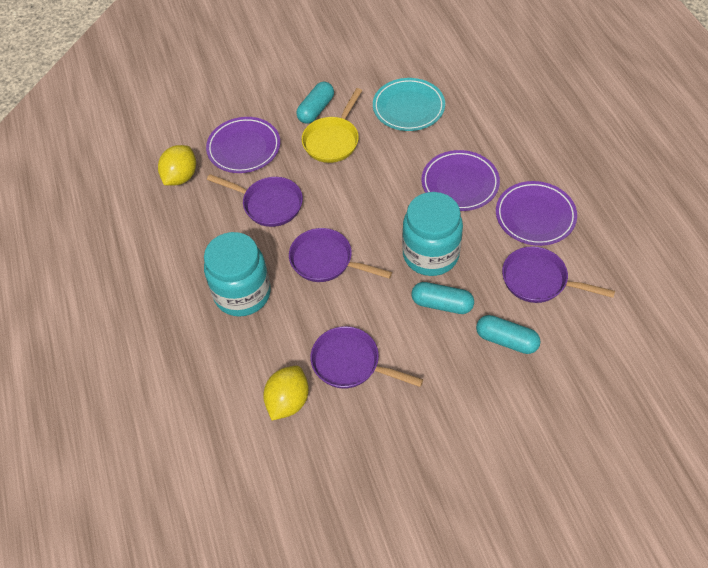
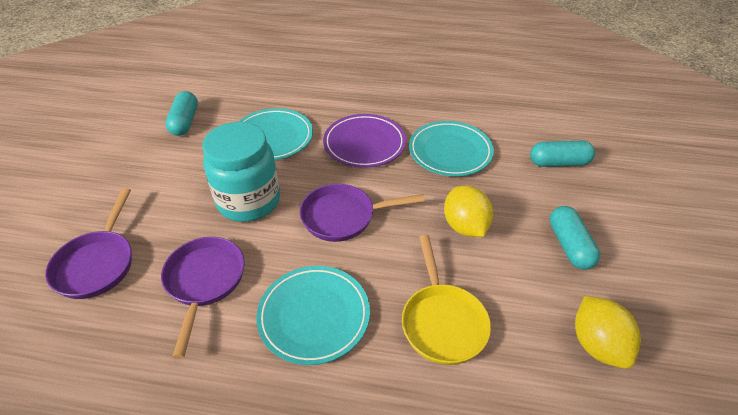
purple pan: [207,174,303,227] [289,228,392,282] [310,326,423,389] [502,246,615,303] = 4 -> [45,188,132,299] [161,237,245,359] [300,184,425,242] = 3
purple plate: [206,117,280,173] [422,150,500,211] [496,181,577,246] = 3 -> [323,114,406,168] = 1
turquoise jar: [204,232,271,317] [402,192,463,276] = 2 -> [202,122,280,222] = 1
turquoise plate: [373,78,445,131] = 1 -> [239,108,313,160] [256,266,370,365] [409,121,494,176] = 3

